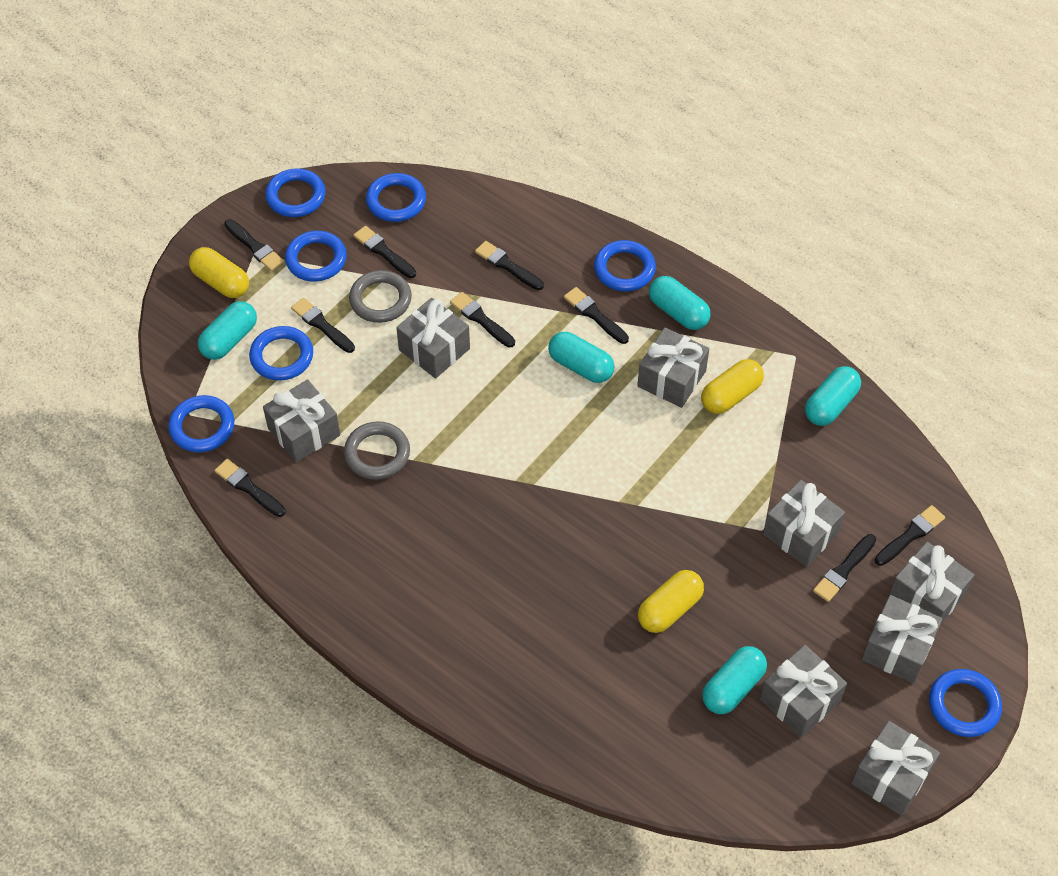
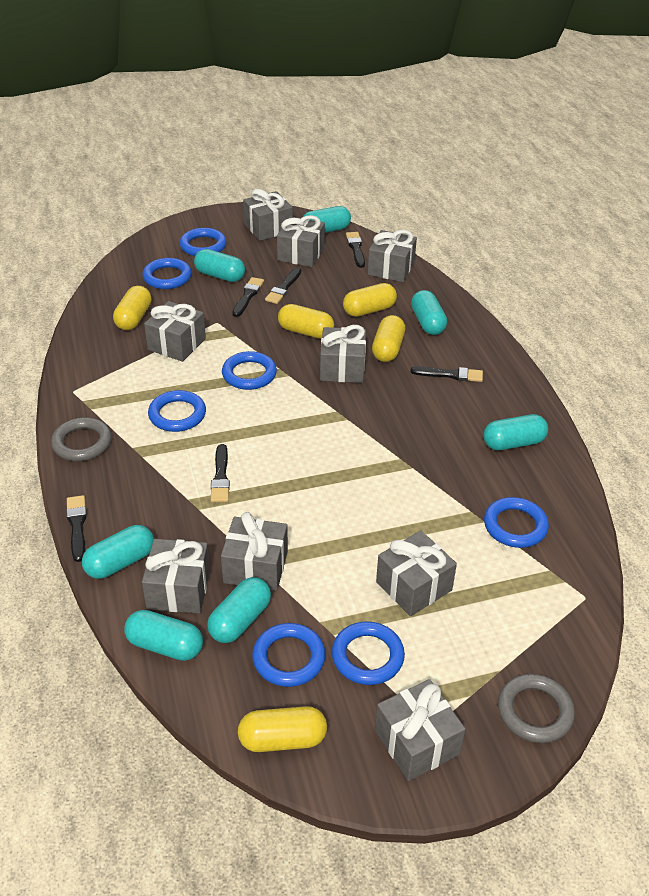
black brush: [215,459,286,517] [224,219,284,271] [291,298,355,353] [354,226,416,278] [450,292,515,347] [475,241,544,290] [564,287,629,344] [813,534,876,602] [875,505,945,566] = 9 -> [66,495,87,562] [211,444,230,502] [232,277,264,317] [265,267,301,304] [346,232,365,268] [411,366,483,382] = 6
grey gift: [263,379,340,462] [396,298,470,378] [637,327,709,408] [760,645,847,738] [763,480,845,567] [851,721,940,816] [861,595,943,683] [888,542,974,625] = 8 -> [142,539,210,613] [144,301,206,362] [221,512,288,591] [243,189,293,241] [277,215,325,267] [320,325,366,383] [368,230,417,282] [375,679,465,781] [376,531,457,616] = 9
turquoise capsule: [198,301,257,360] [548,332,615,383] [649,276,710,330] [702,646,767,714] [805,366,861,426] = 5 -> [82,525,154,579] [124,610,203,661] [194,249,245,282] [207,577,271,643] [303,206,351,233] [411,290,447,335] [483,414,548,450] = 7
yellow capsule: [189,247,249,298] [638,570,704,633] [701,359,764,414] = 3 -> [113,286,152,330] [238,706,327,752] [278,304,334,339] [343,283,397,317] [372,315,405,362] = 5

